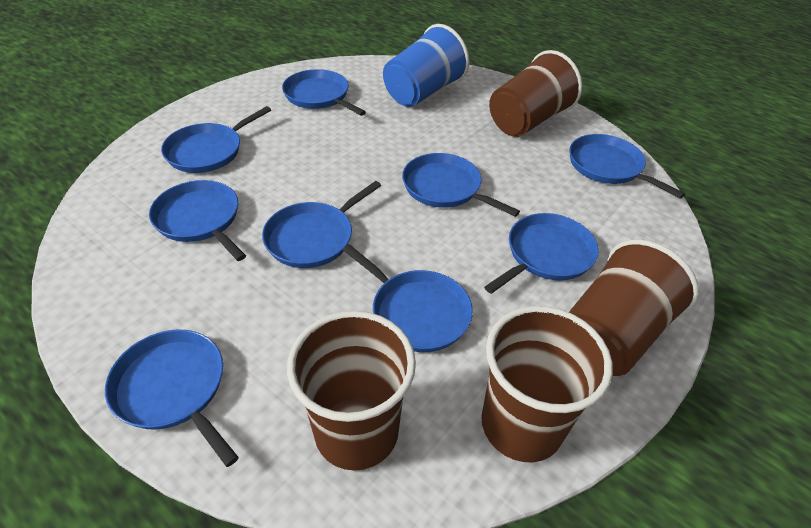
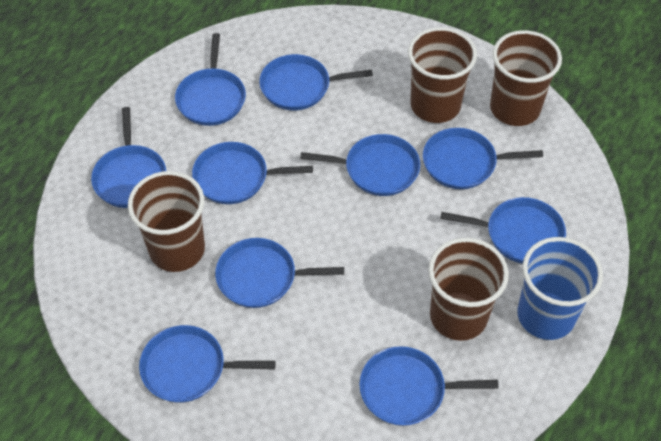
blue pan: [105,330,239,467] [149,180,246,261] [161,106,271,173] [262,181,381,268] [282,69,366,116] [343,244,473,352] [402,153,520,217] [484,213,599,294] [569,134,685,199] = 9 -> [91,107,166,208] [139,325,276,403] [175,33,246,126] [192,142,313,204] [215,238,344,308] [259,54,373,110] [300,134,420,196] [359,346,499,426] [423,128,543,189] [441,197,566,264] = 10

